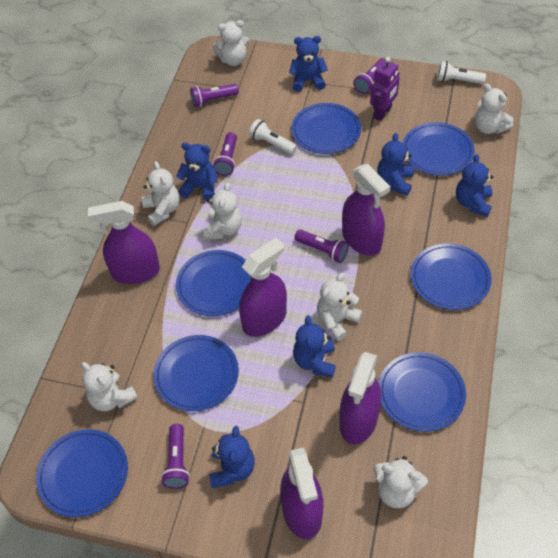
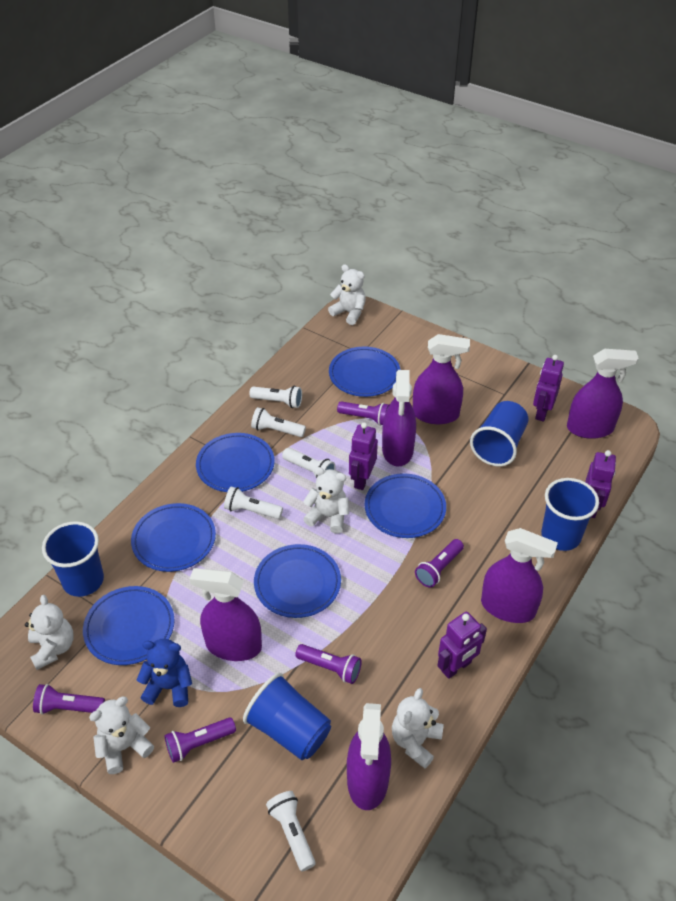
blue cup: none = 0 -> [42,521,104,597] [243,673,331,760] [470,401,528,466] [541,478,599,551] = 4
blue plate: [36,429,128,517] [154,335,239,411] [176,250,252,316] [291,103,361,154] [379,352,466,432] [403,122,475,176] [411,243,492,310] = 7 -> [83,586,175,665] [131,503,216,572] [196,433,275,492] [254,544,341,618] [329,347,401,397] [364,473,446,538] = 6
blue teddy bear: [176,143,218,201] [209,426,255,488] [289,36,328,92] [293,315,336,378] [377,133,414,195] [456,154,493,217] = 6 -> [137,639,192,707] = 1
purple robot: [370,57,400,121] = 1 -> [349,423,378,490] [437,612,487,679] [533,355,564,422] [585,450,616,518] = 4
purple spray bottle: [88,201,160,284] [239,238,287,337] [280,447,324,539] [339,352,381,445] [342,164,390,256] = 5 -> [189,568,262,661] [347,703,391,810] [382,370,416,467] [413,334,470,424] [481,528,558,623] [567,349,638,439] = 6
white flashlight: [249,119,297,155] [437,61,486,84] = 2 -> [224,486,283,519] [249,386,302,408] [251,407,306,437] [266,791,315,871] [282,448,336,478] = 5
white teddy bear: [81,362,138,411] [142,161,179,226] [204,182,242,240] [212,20,249,66] [317,273,362,341] [374,456,428,508] [475,84,513,134] = 7 -> [25,595,74,670] [89,697,154,774] [303,467,349,534] [328,264,366,325] [392,688,444,768] = 5

